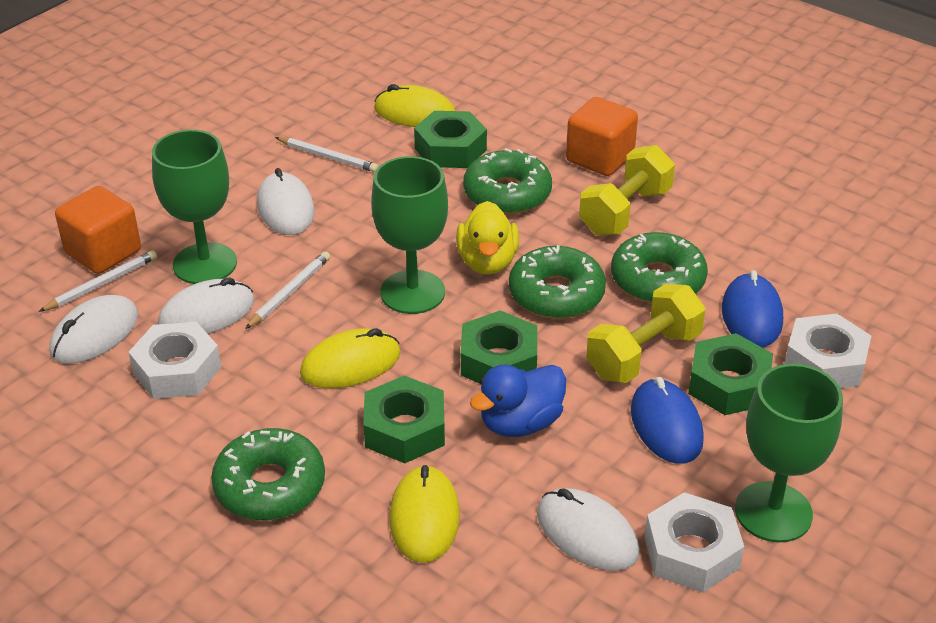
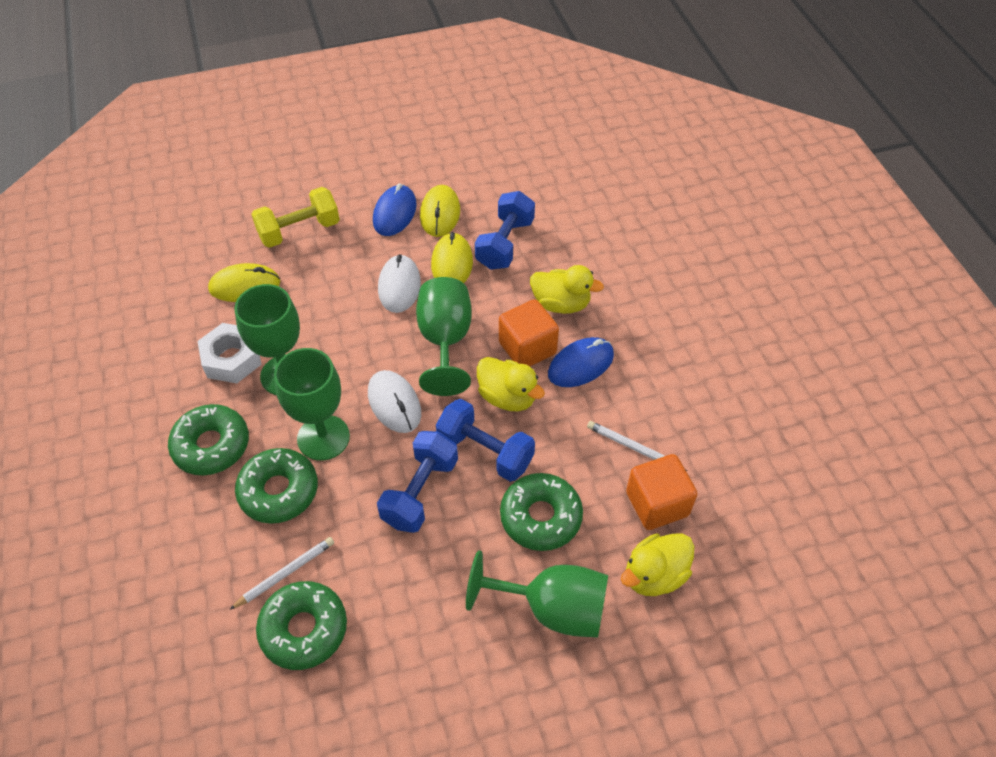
blue duck: [470,364,566,437] = 1 -> none = 0
blue dumbbell: none = 0 -> [377,431,458,533] [436,399,535,482] [475,191,535,270] = 3
green goblet: [152,130,237,284] [371,156,448,314] [735,364,843,543] = 3 -> [234,284,300,395] [274,348,350,461] [416,277,472,396] [466,550,608,638] = 4
green nut: [363,376,445,463] [414,111,487,168] [461,310,537,384] [688,333,773,415] = 4 -> none = 0
white mouse: [49,295,139,364] [158,277,255,334] [257,168,314,235] [537,488,640,571] = 4 -> [368,370,421,433] [378,254,421,313] = 2
white nut: [129,322,221,399] [645,492,744,592] [784,313,871,388] = 3 -> [198,323,262,383] = 1
white pencil: [38,250,157,312] [245,251,330,329] [275,137,379,173] = 3 -> [229,537,334,610] [587,421,687,471] = 2
yellow duck: [456,201,519,274] = 1 -> [477,357,545,411] [530,265,604,314] [621,534,695,596] = 3
yellow dumbbell: [579,145,675,236] [586,284,706,383] = 2 -> [251,187,340,248] = 1

